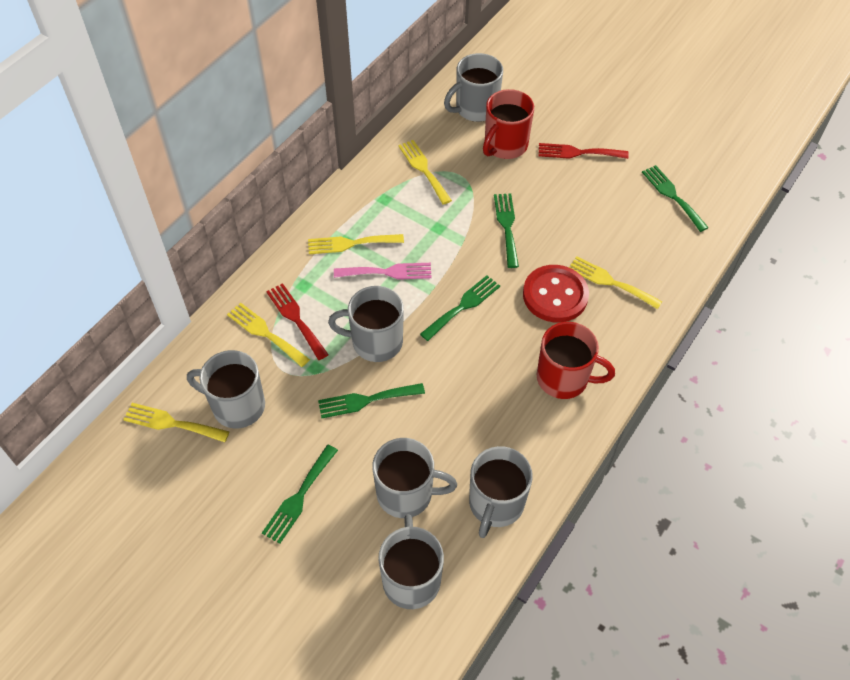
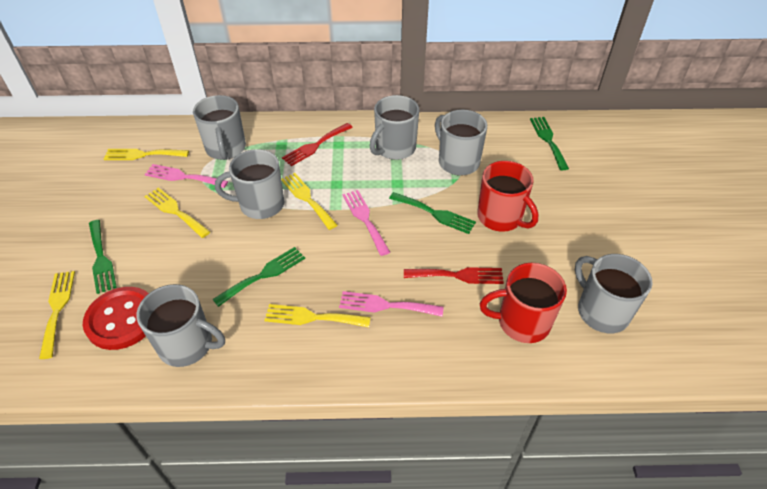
green fork: [262,445,338,544] [318,383,425,418] [420,275,500,341] [494,194,519,268] [642,165,709,232] = 5 -> [89,220,117,294] [212,247,305,307] [389,192,476,234] [530,117,569,170] = 4
pink fork: [334,263,432,280] = 1 -> [144,164,228,188] [339,291,444,317] [342,190,390,256] = 3

